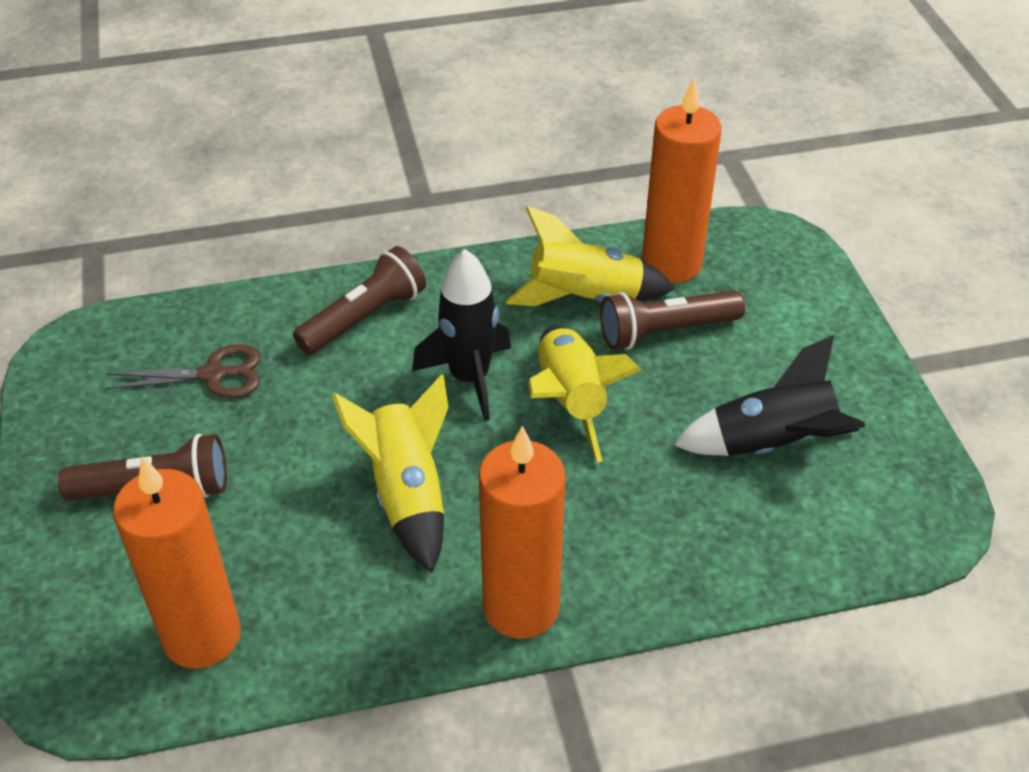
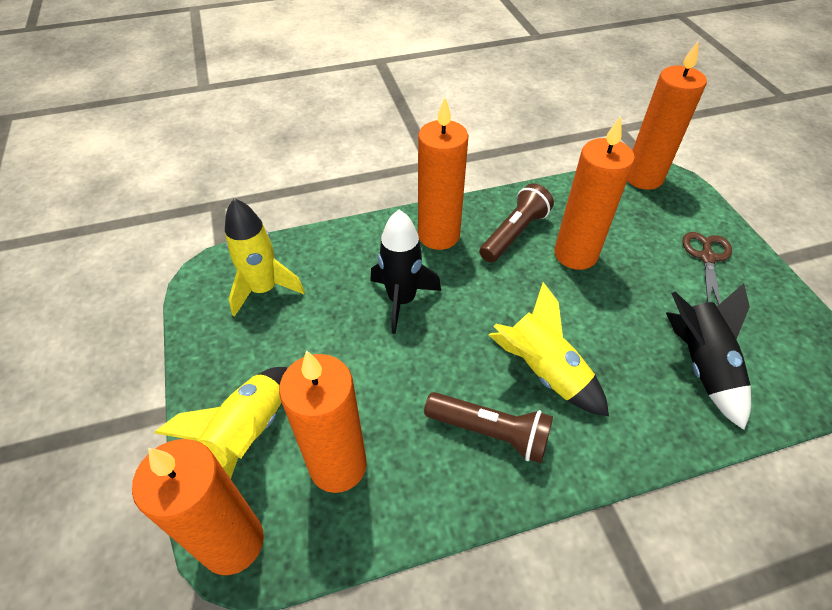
brown flashlight: [58,434,227,501] [293,246,426,355] [600,290,745,350] = 3 -> [424,392,553,463] [479,183,554,263] = 2
orange candle: [113,456,241,668] [479,426,566,639] [642,78,722,283] = 3 -> [132,439,264,575] [279,350,367,493] [418,97,468,250] [554,116,635,270] [627,40,707,190] = 5

